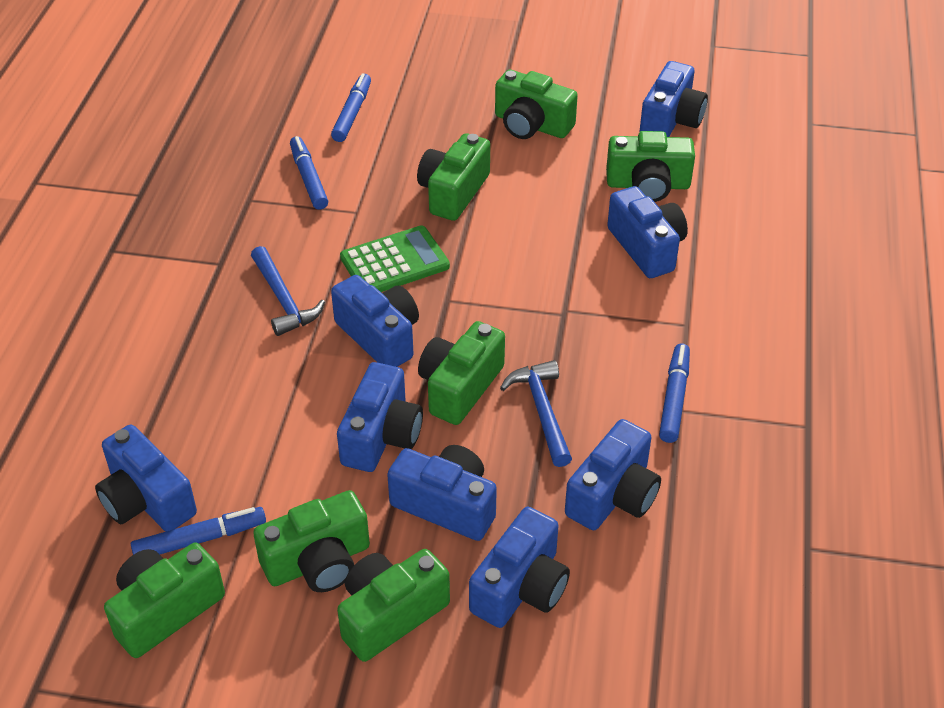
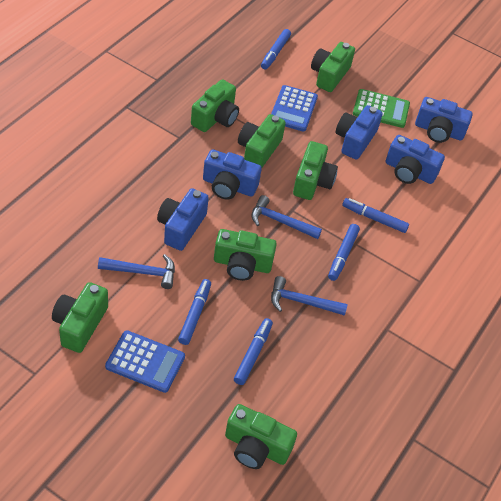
blue calculator: none = 0 -> [105,330,185,393] [271,85,318,132] = 2
blue camera: [95,425,197,531] [331,275,419,367] [337,362,423,472] [387,445,497,541] [469,507,570,628] [565,419,661,530] [607,186,688,278] [639,61,708,137] = 8 -> [157,188,209,251] [203,149,262,200] [336,105,383,160] [386,135,445,184] [415,97,473,143] = 5
blue hammer: [251,246,325,336] [500,360,572,467] = 2 -> [98,254,175,289] [251,195,322,239] [271,276,348,316] = 3
blue marker: [131,507,266,555] [290,136,328,210] [331,73,371,142] [659,344,690,443] = 4 -> [178,279,211,345] [234,318,273,385] [261,29,291,69] [328,224,360,281] [342,198,409,233] = 5

